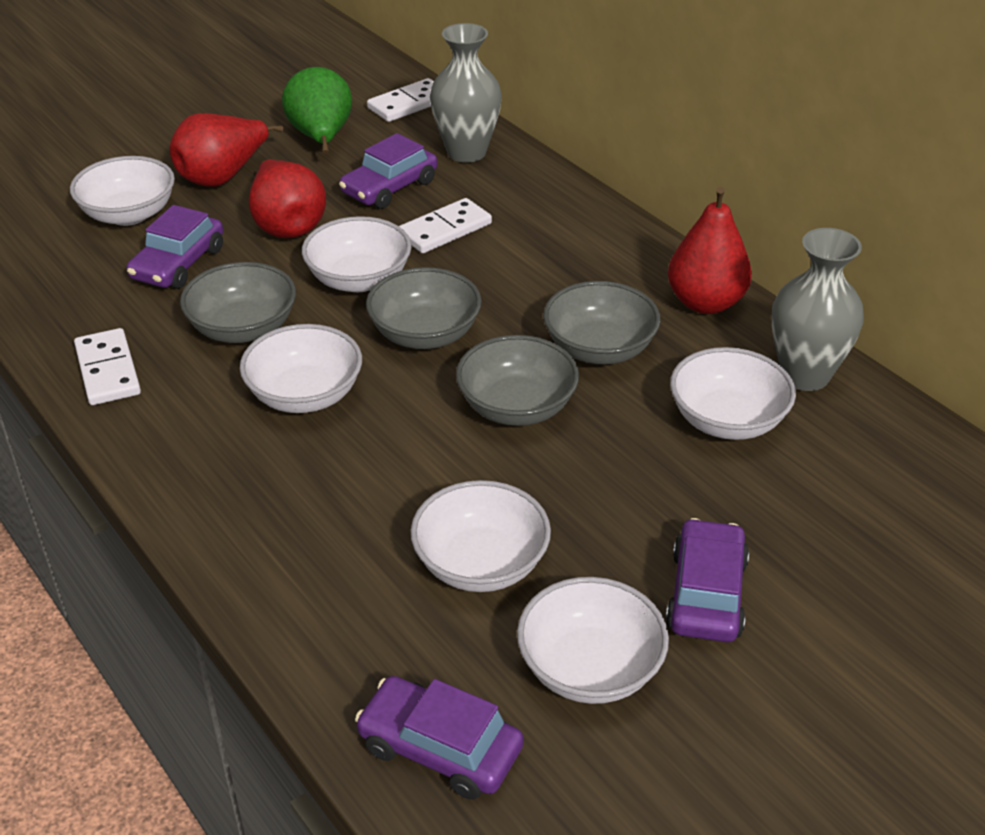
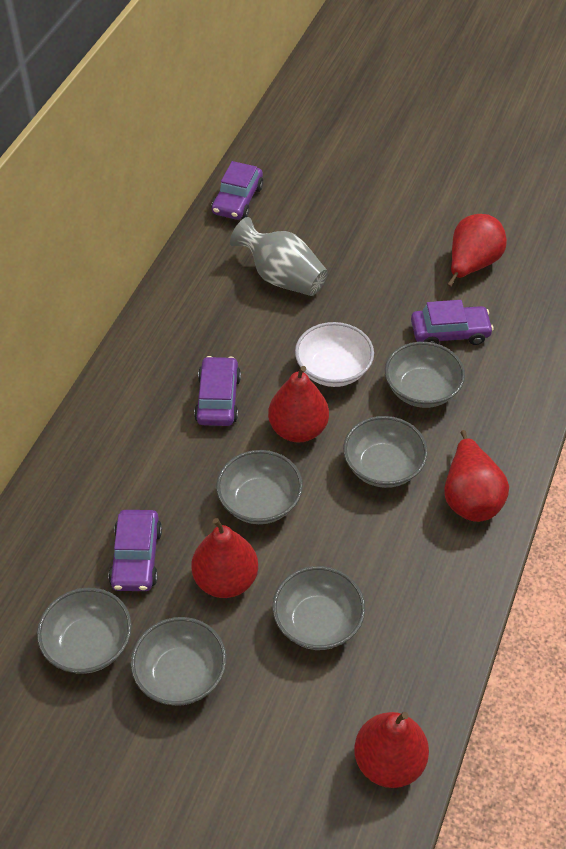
green pear: [282,67,352,154] = 1 -> none = 0
grey bowl: [180,262,296,343] [366,267,482,349] [456,335,579,426] [543,281,661,364] = 4 -> [37,588,132,674] [131,617,227,706] [216,450,303,524] [273,566,365,650] [343,416,428,488] [385,342,465,408] = 6
grey vase: [430,23,502,163] [771,228,864,391] = 2 -> [230,217,328,296] = 1
red pear: [169,113,283,187] [249,159,326,238] [668,187,752,314] = 3 -> [191,518,258,598] [268,366,329,443] [354,712,429,788] [444,430,509,522] [447,214,507,287] = 5
white bowl: [70,156,175,226] [240,324,362,413] [302,216,412,292] [410,480,551,592] [517,577,669,704] [670,347,796,440] = 6 -> [295,322,374,387] = 1
white domino: [74,328,141,405] [367,78,434,122] [399,198,492,253] = 3 -> none = 0

